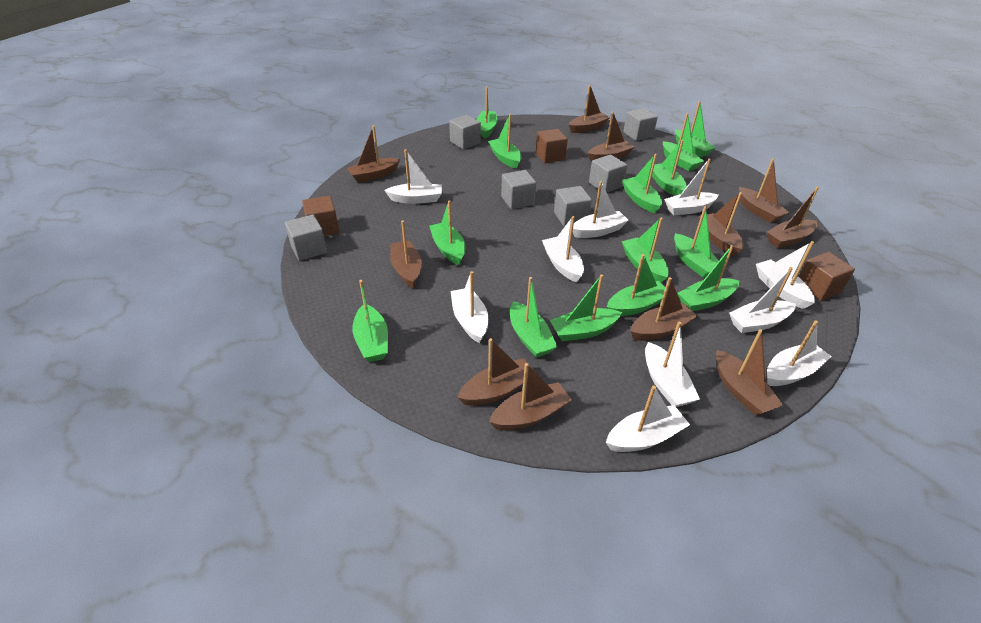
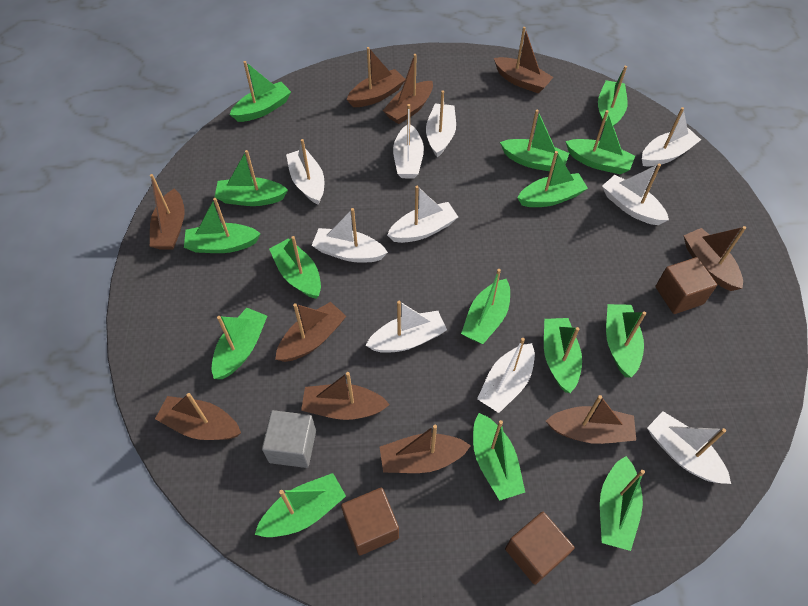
brown boat: [347,126,400,182] [390,220,422,288] [457,338,531,406] [489,363,572,430] [569,85,610,133] [588,112,634,162] [630,277,697,341] [698,192,744,256] [716,329,783,415] [739,158,790,223] [767,186,819,248] = 11 -> [150,174,185,250] [155,393,241,440] [275,302,346,362] [301,372,390,420] [347,47,405,107] [380,425,471,473] [383,54,433,124] [494,27,553,93] [546,395,636,444] [683,226,746,291] = 10
green boat: [352,280,388,362] [429,200,465,265] [477,86,497,138] [488,114,521,169] [510,277,557,358] [550,275,622,341] [607,254,666,316] [622,154,662,213] [622,217,669,283] [652,140,687,196] [663,113,704,171] [674,206,718,278] [675,101,716,157] [678,245,739,311] = 14 -> [184,198,261,253] [212,308,267,379] [215,150,288,206] [230,61,291,122] [255,473,346,537] [269,236,321,299] [461,269,510,344] [473,413,525,501] [500,110,569,171] [517,151,588,207] [544,318,582,393] [565,110,635,174] [598,66,628,128] [600,456,645,551] [606,304,646,377] = 15
grey cube: [285,215,328,261] [449,115,481,149] [501,170,536,209] [554,186,592,226] [589,154,627,192] [623,108,658,141] = 6 -> [262,410,316,468] = 1

